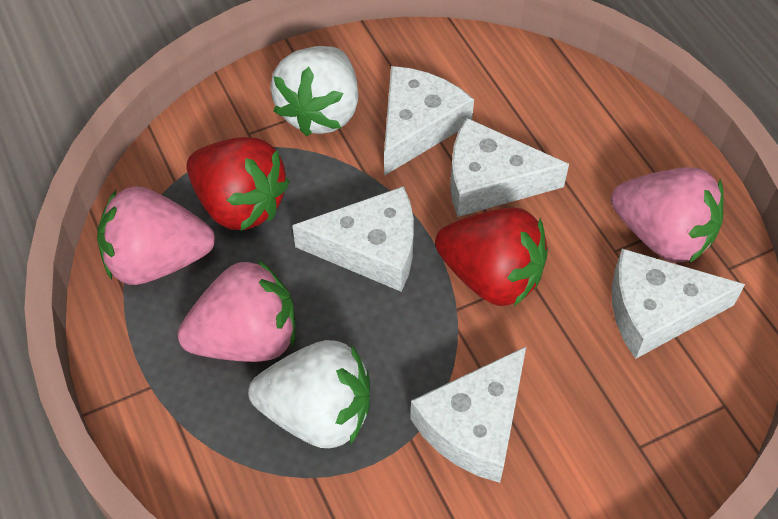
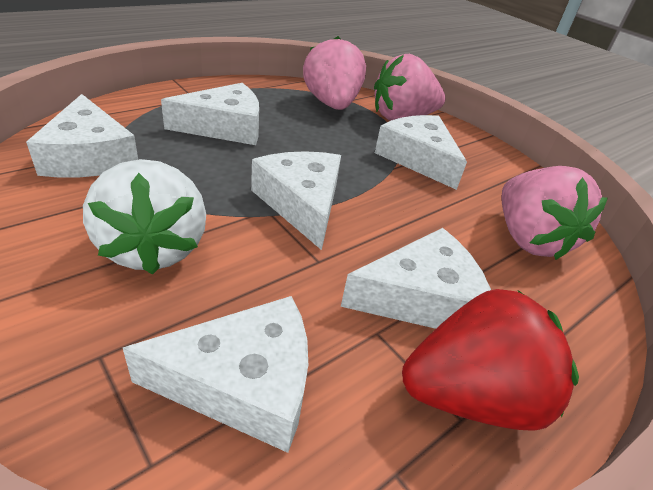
red strawberry: [187,137,290,231] [435,208,548,306] = 2 -> [402,289,579,431] = 1
white cheese: [292,186,414,292] [384,66,474,176] [410,347,526,483] [450,118,569,217] [612,248,745,359] = 5 -> [26,94,138,177] [123,296,308,453] [161,83,259,145] [251,151,341,250] [341,228,491,329] [375,115,467,190] = 6
white strawberry: [248,340,370,448] [271,46,358,136] = 2 -> [83,159,206,275] = 1

